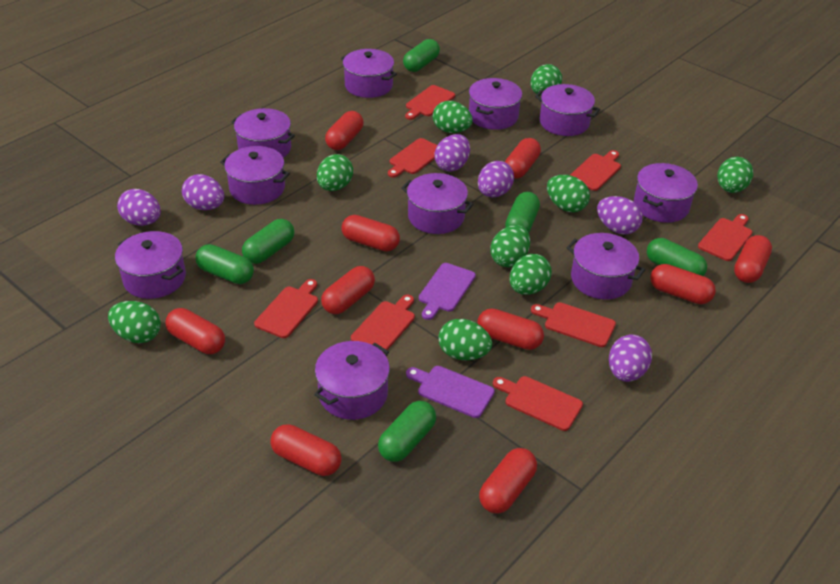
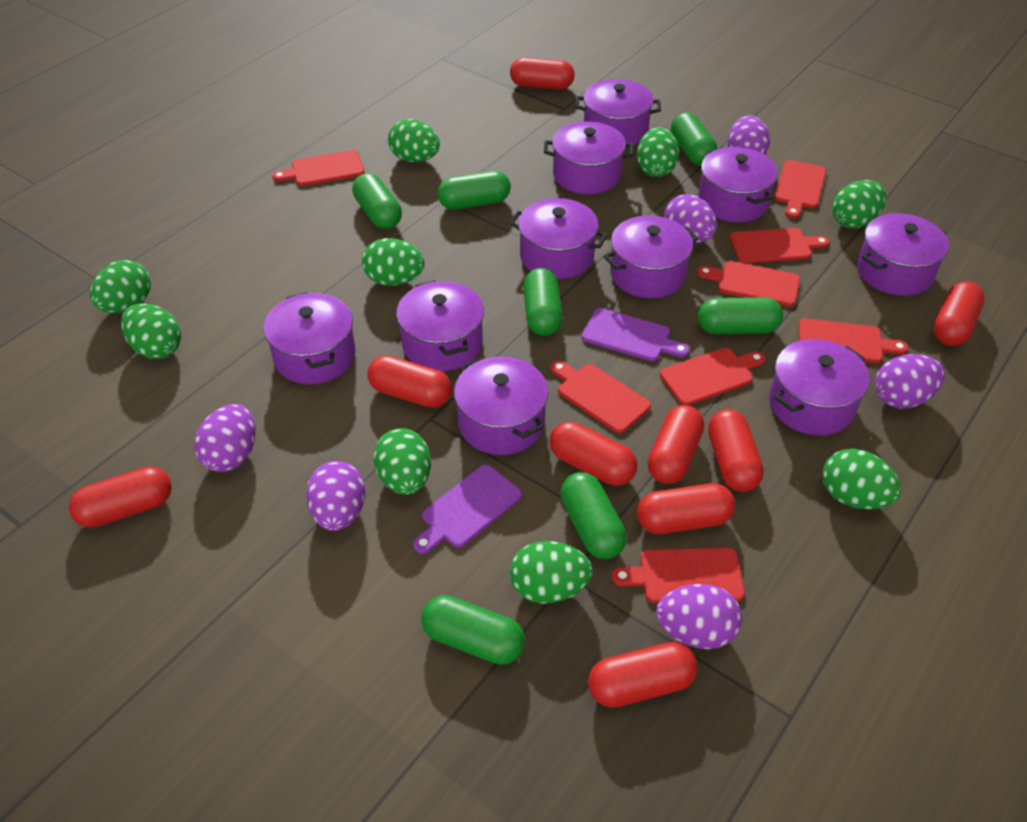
green capsule: [195,244,254,284] [242,219,294,264] [378,401,436,462] [403,39,440,72] [505,192,540,233] [647,238,707,276] = 6 -> [352,173,402,229] [421,595,525,665] [437,171,511,210] [523,268,563,336] [561,472,627,559] [671,113,717,166] [698,297,783,334] = 7
red capsule: [166,308,225,354] [270,424,342,476] [321,266,375,314] [325,111,363,150] [342,215,400,252] [477,308,544,350] [479,448,537,514] [505,138,541,179] [650,264,716,304] [734,235,772,283] = 10 -> [69,466,172,528] [367,355,452,408] [510,58,575,90] [549,422,637,486] [588,642,698,708] [637,483,735,534] [647,405,704,484] [708,409,764,492] [933,281,985,346] = 9

